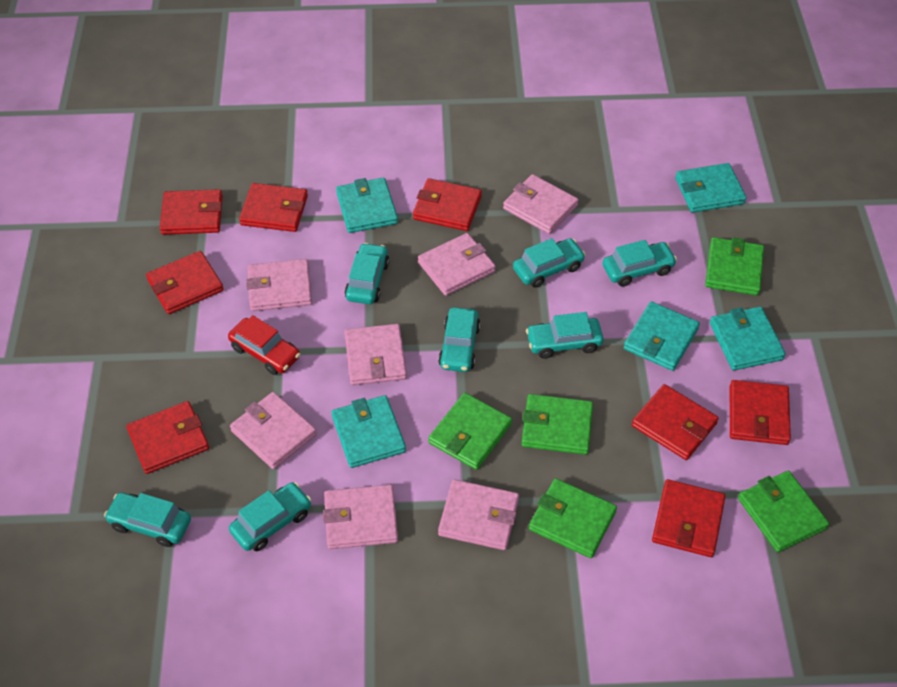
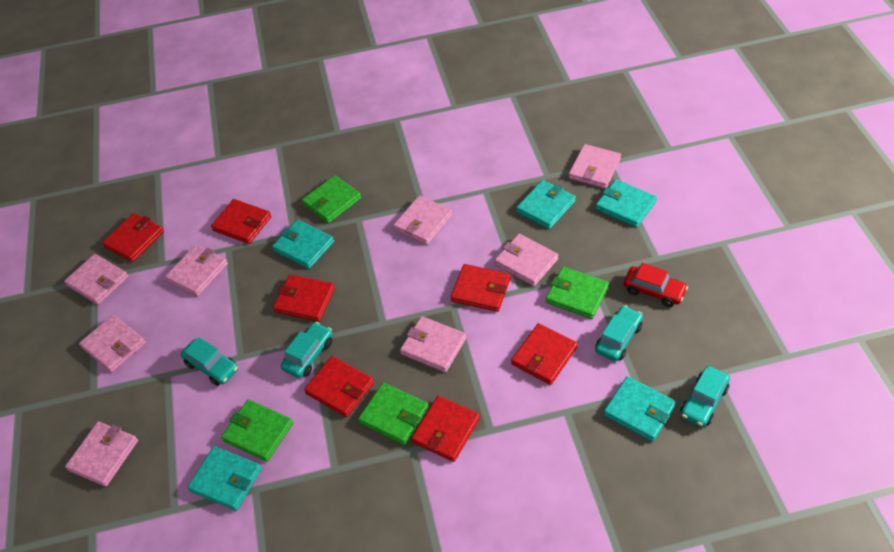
green wallet: [428,393,512,470] [522,394,593,455] [529,478,617,558] [705,237,764,296] [738,471,829,552] = 5 -> [221,400,293,462] [302,175,361,223] [358,382,429,445] [546,267,609,319] = 4
pink wallet: [230,392,317,469] [246,259,312,311] [323,485,398,549] [345,324,407,385] [418,233,496,296] [438,479,519,550] [503,174,579,234] = 7 -> [64,254,128,305] [65,421,138,487] [79,315,146,373] [165,245,228,297] [393,196,452,245] [400,316,467,372] [495,234,559,286] [569,144,621,189] = 8
red wallet: [126,401,209,474] [146,251,224,314] [160,189,223,235] [239,183,308,232] [413,178,482,231] [632,384,719,460] [652,479,726,557] [730,380,791,445] = 8 -> [102,213,164,262] [211,199,271,244] [273,274,335,321] [304,356,374,417] [411,395,480,462] [451,264,510,312] [511,323,578,385] = 7
turquoise car: [104,492,191,547] [229,482,311,551] [345,243,389,304] [438,307,481,372] [513,238,586,288] [526,312,603,359] [603,240,677,287] = 7 -> [180,337,238,386] [281,322,333,378] [595,305,643,361] [680,366,730,427] = 4

